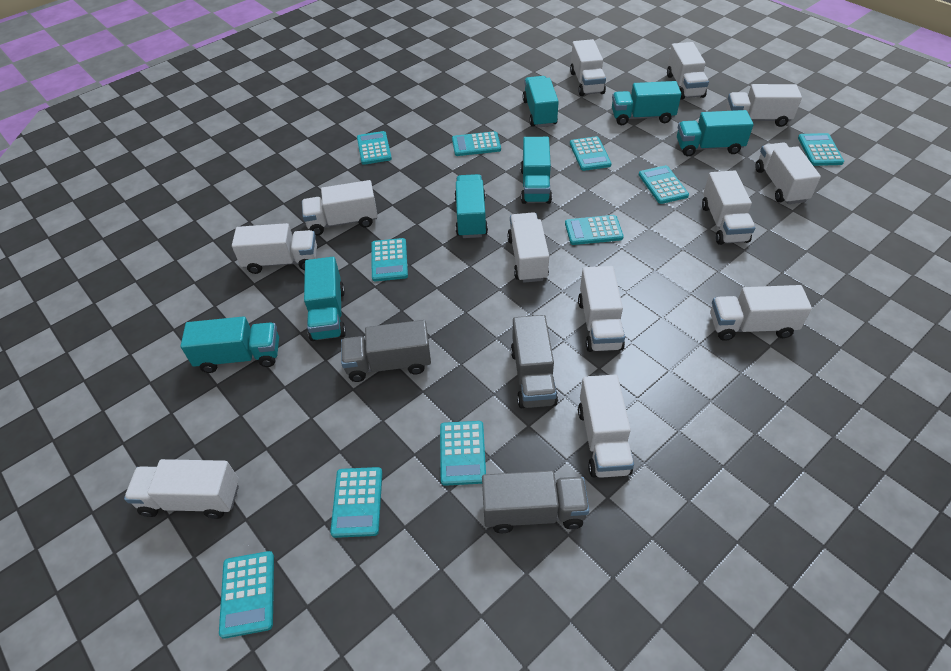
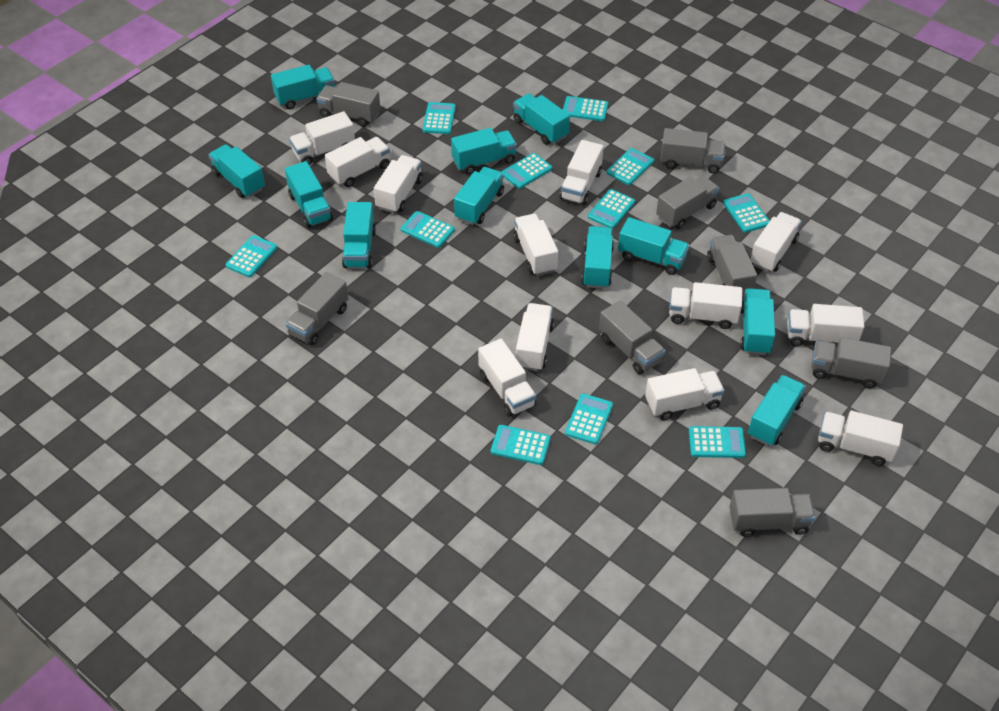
grey truck: [341,320,431,382] [482,471,589,533] [511,315,558,408] = 3 -> [285,272,349,345] [316,82,380,127] [599,301,665,374] [656,176,719,229] [660,128,725,174] [707,235,757,297] [729,488,815,537] [811,337,891,388] = 8
turquoise calculator: [219,551,274,639] [330,467,382,538] [357,131,392,165] [371,238,408,281] [440,421,486,486] [452,131,501,156] [565,215,624,245] [570,136,612,171] [639,165,689,204] [798,133,844,166] = 10 -> [226,235,277,277] [401,211,455,248] [423,102,456,134] [491,425,551,465] [501,153,552,189] [563,96,608,121] [565,393,613,445] [588,189,635,229] [607,148,654,185] [689,426,746,458] [723,193,770,233] = 11
turquoise truck: [181,316,279,373] [304,257,346,341] [454,174,488,238] [521,137,552,204] [522,76,559,128] [612,81,681,125] [677,110,754,156] = 7 -> [209,144,265,198] [271,65,335,109] [285,161,333,228] [342,202,376,268] [451,128,517,174] [454,167,504,225] [513,93,570,145] [582,226,614,289] [618,217,689,275] [740,288,775,355] [748,375,806,446] = 11

